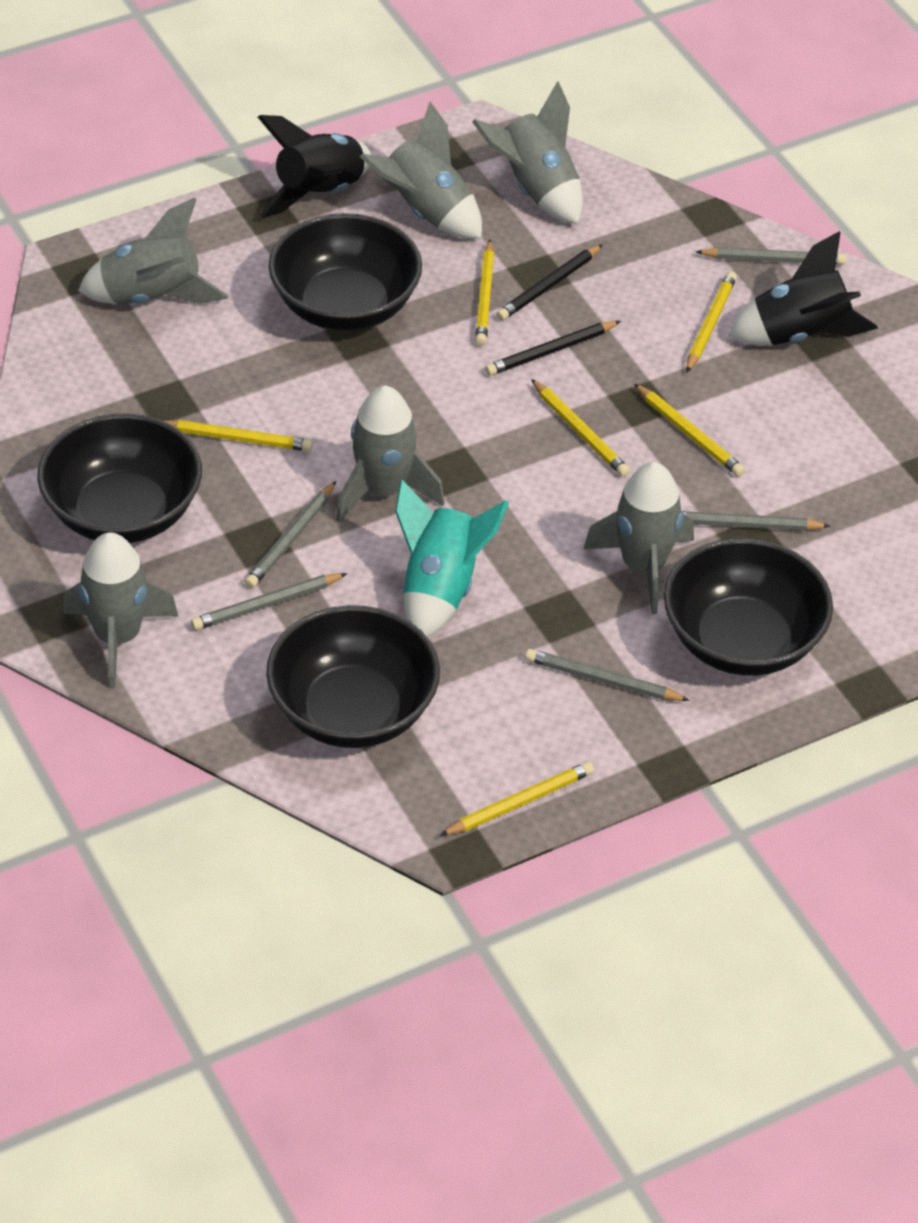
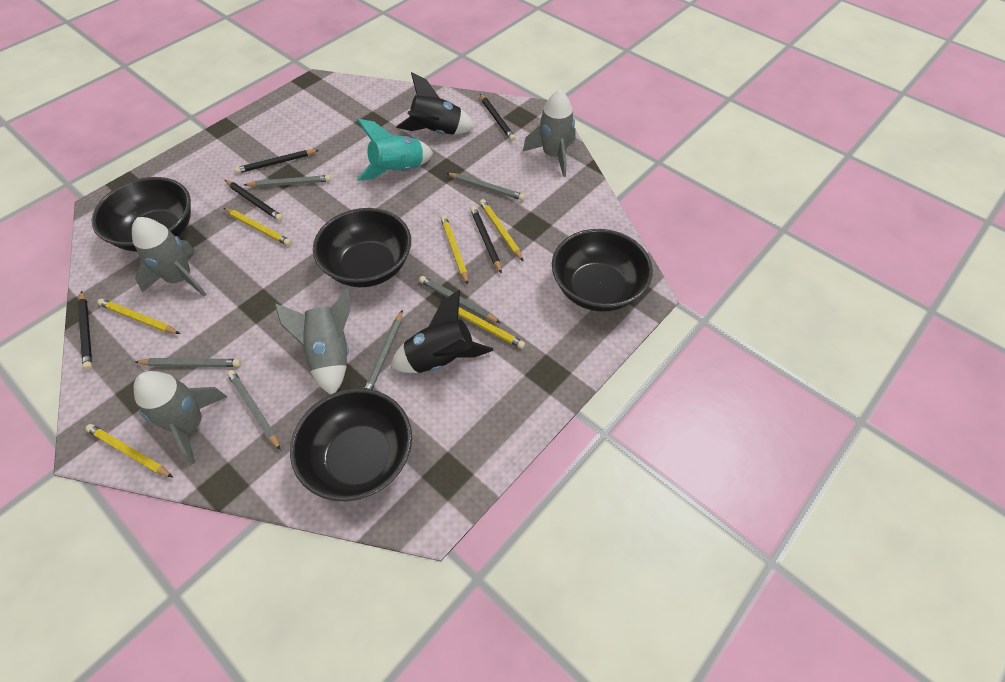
black pencil: [485,321,621,376] [496,244,603,321] = 2 -> [78,291,92,370] [225,180,283,221] [234,150,319,174] [470,206,502,274] [480,94,516,141] = 5
grey pencil: [191,573,347,630] [245,481,336,588] [525,649,690,701] [681,511,830,531] [695,247,846,265] = 5 -> [135,358,241,367] [227,370,281,450] [244,175,331,187] [364,310,403,390] [419,276,500,323] [446,173,525,201] = 6
grey rocket: [63,532,178,688] [78,197,229,305] [336,386,445,523] [360,102,482,239] [472,81,583,224] [584,462,694,614] = 6 -> [132,217,207,297] [133,371,227,464] [275,289,350,395] [523,90,576,177] = 4

